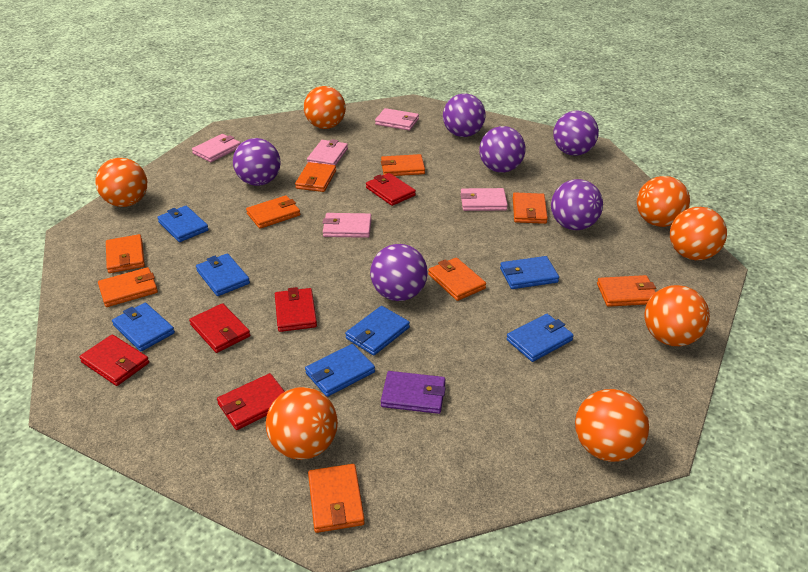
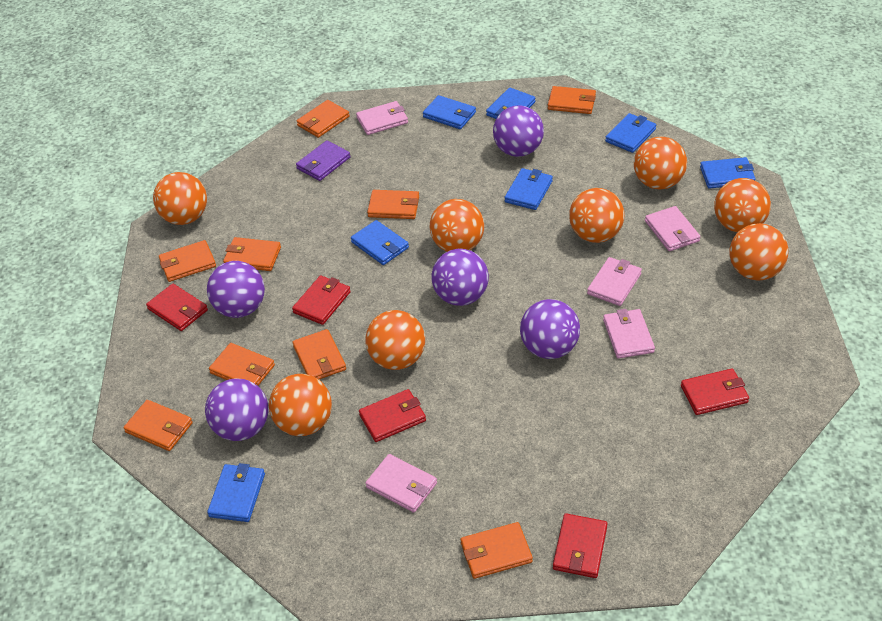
orange ball: [95,158,147,207] [266,387,338,460] [304,86,346,129] [575,389,649,462] [637,176,690,227] [645,285,710,346] [670,207,727,260] = 7 -> [153,172,207,225] [269,374,332,436] [365,310,425,370] [430,199,484,252] [569,188,625,243] [634,136,687,190] [714,178,771,232] [729,223,788,280] = 8
purple ball: [233,138,281,186] [370,244,428,301] [443,94,485,137] [479,126,525,173] [551,179,603,230] [553,110,599,156] = 6 -> [205,378,269,441] [207,261,265,318] [432,249,489,306] [493,105,544,157] [520,299,580,359] = 5

